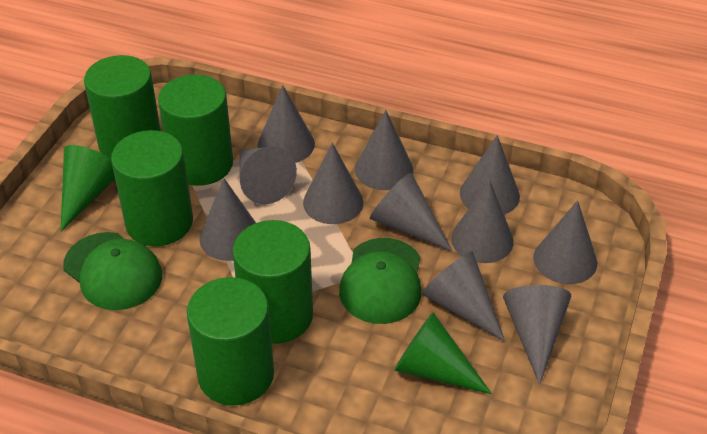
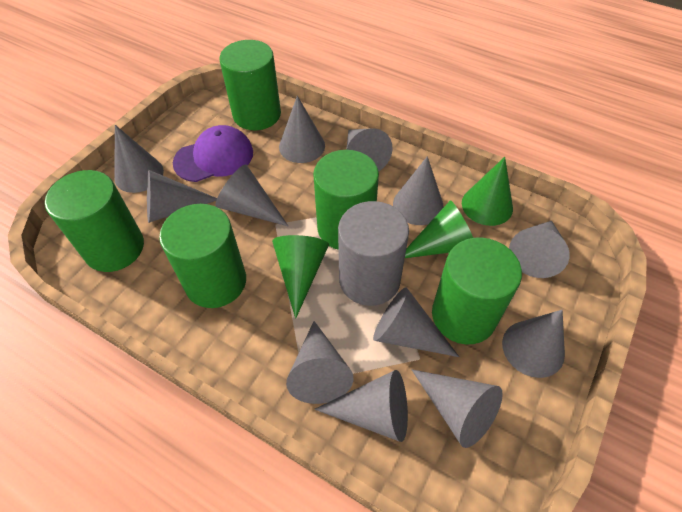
green cap: [63,232,162,310] [339,238,421,324] = 2 -> none = 0
green cone: [60,145,115,232] [394,312,492,394] = 2 -> [272,235,329,319] [405,200,473,258] [462,157,513,226] = 3
grey cone: [200,178,256,261] [240,146,297,204] [257,85,315,163] [303,143,364,224] [355,110,413,190] [370,173,453,252] [422,251,506,342] [451,180,514,263] [460,135,520,215] [503,285,571,385] [533,200,597,284] = 11 -> [114,125,164,193] [147,170,217,223] [216,164,288,226] [279,96,325,163] [286,321,353,404] [314,370,408,442] [346,128,392,171] [373,287,459,357] [393,156,444,225] [412,369,503,448] [502,310,565,378] [509,221,570,278] = 12
grey cylinder: none = 0 -> [338,201,409,306] = 1
purple cap: none = 0 -> [173,125,253,182] = 1

